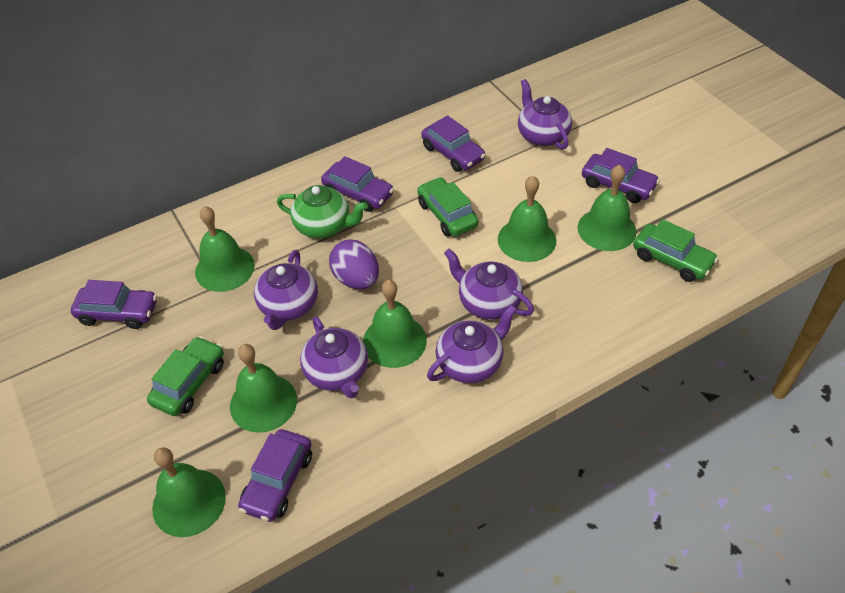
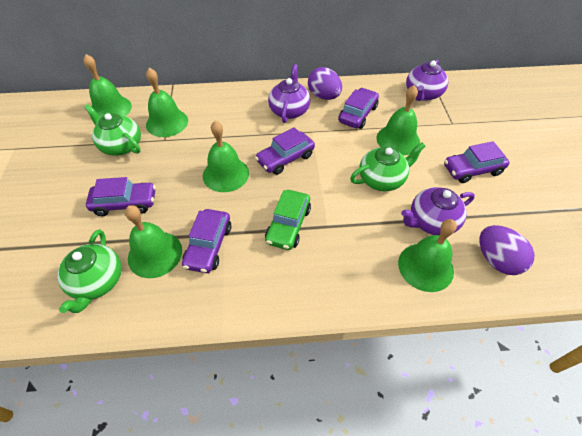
green car: [147,336,224,416] [418,177,478,237] [633,219,718,282] = 3 -> [265,190,311,250] = 1
green teapot: [277,185,368,238] = 1 -> [57,230,122,313] [85,104,141,156] [350,142,426,191] = 3
purple egg: [329,239,379,289] = 1 -> [308,67,342,100] [480,225,534,275] = 2
purple teapot: [254,250,318,330] [300,316,368,398] [427,305,517,383] [444,249,534,320] [518,79,572,150] = 5 -> [268,64,310,123] [401,187,475,235] [406,60,448,101] = 3

